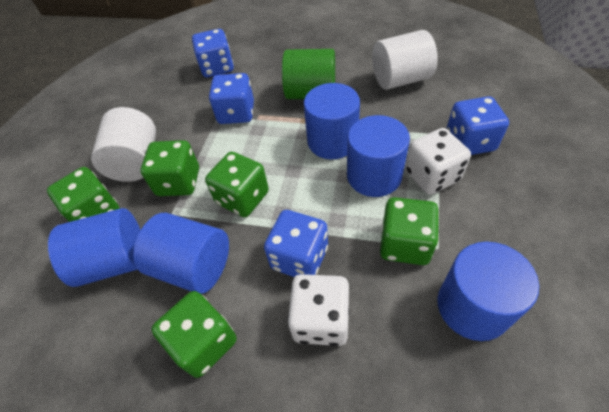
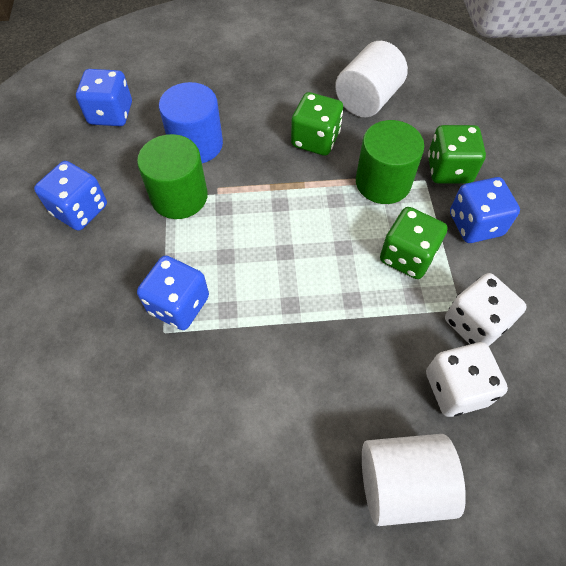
blue cylinder: [48,208,140,287] [133,213,229,294] [304,83,360,159] [347,115,410,197] [437,242,539,341] = 5 -> [159,82,223,163] = 1
green cylinder: [282,49,335,99] = 1 -> [137,134,208,219] [356,120,424,204] = 2
green dice: [47,167,120,222] [140,140,199,196] [151,291,237,378] [205,152,269,217] [380,197,439,265] = 5 -> [291,92,343,156] [380,207,448,279] [428,125,486,184] = 3

